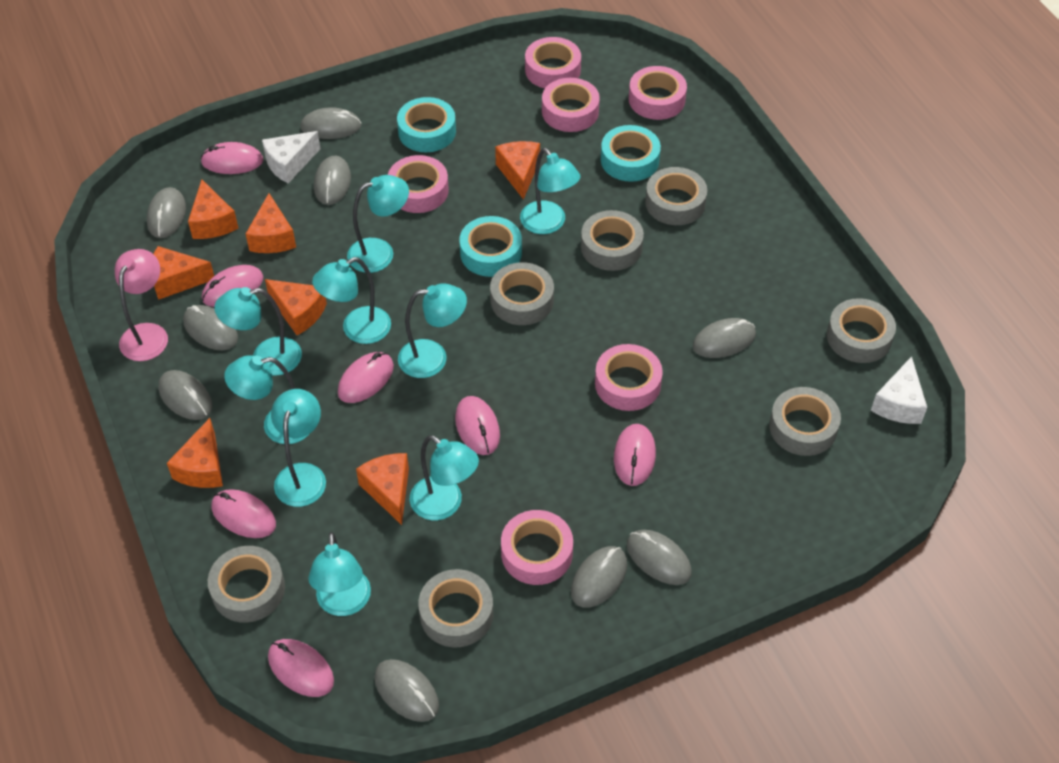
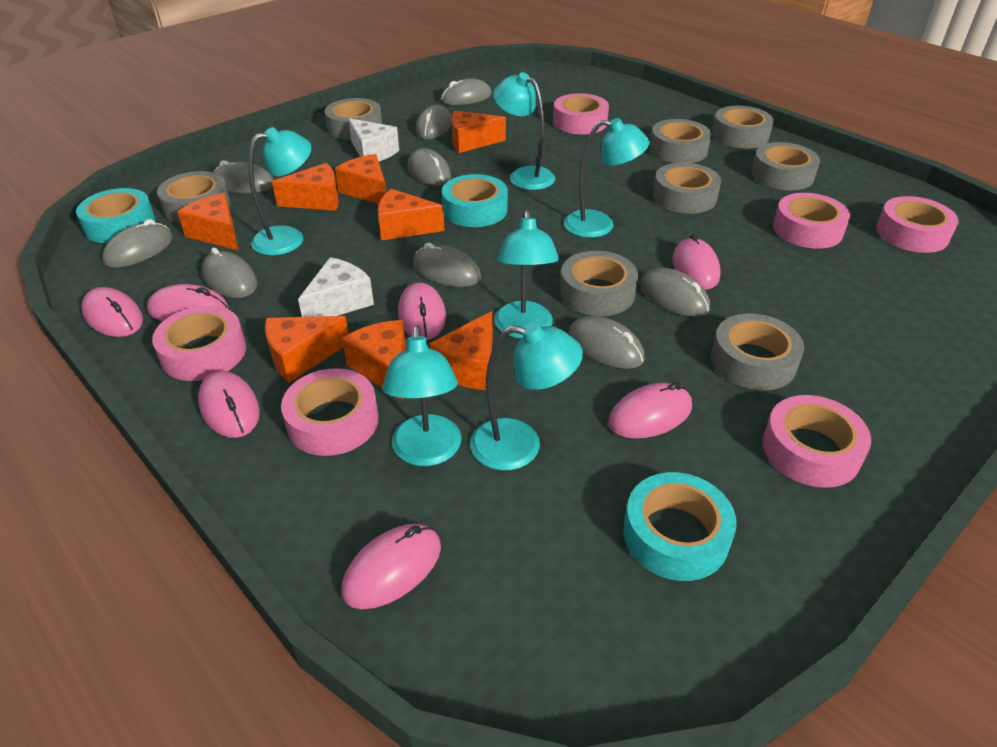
grey tape: [208,546,285,623] [418,569,493,647] [490,262,554,325] [581,210,644,271] [645,167,707,225] [769,387,841,456] [827,298,896,363] = 7 -> [157,171,231,223] [325,98,382,140] [560,251,638,316] [649,119,711,163] [653,162,721,214] [711,314,804,390] [712,106,774,148] [751,142,820,190] = 8
orange cheese: [154,246,214,300] [167,418,223,488] [188,179,238,239] [246,193,296,253] [265,279,327,335] [356,453,409,525] [495,141,540,200] = 7 -> [177,193,239,251] [265,316,348,383] [272,163,339,211] [335,154,386,204] [342,320,406,400] [378,189,445,240] [429,311,493,390] [452,111,506,153] = 8
pink lamp: [115,249,168,361] = 1 -> none = 0
turquoise lamp: [214,287,302,376] [224,355,308,444] [271,389,326,507] [308,532,371,616] [312,257,391,344] [347,175,409,273] [398,283,467,378] [410,435,479,520] [520,148,580,234] = 9 -> [248,127,312,255] [382,325,462,466] [470,322,583,470] [493,72,555,190] [494,210,559,338] [564,118,650,238] = 6

